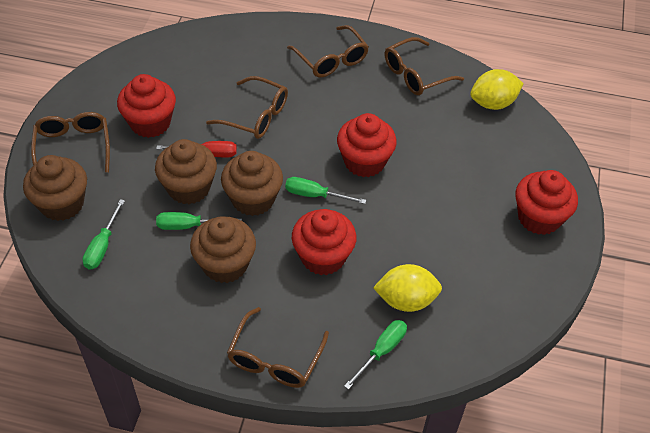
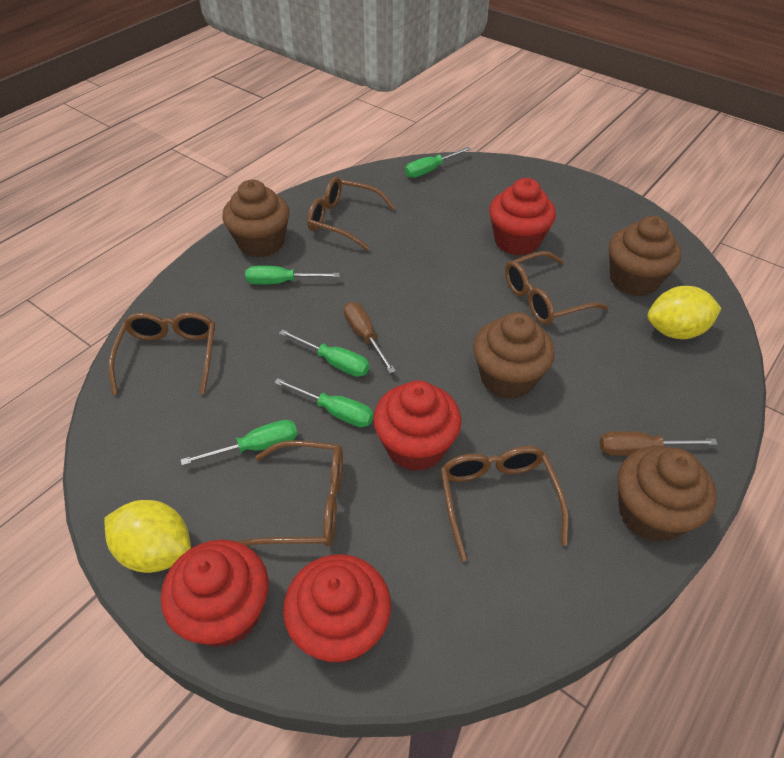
brown screwdriver: none = 0 -> [344,302,396,373] [600,431,718,456] = 2
green screwdriver: [83,199,125,270] [156,212,242,230] [285,177,366,204] [344,320,407,390] = 4 -> [181,420,298,466] [245,266,340,284] [274,378,374,427] [279,329,369,377] [405,147,471,178] = 5
red screwdriver: [156,141,237,157] = 1 -> none = 0

